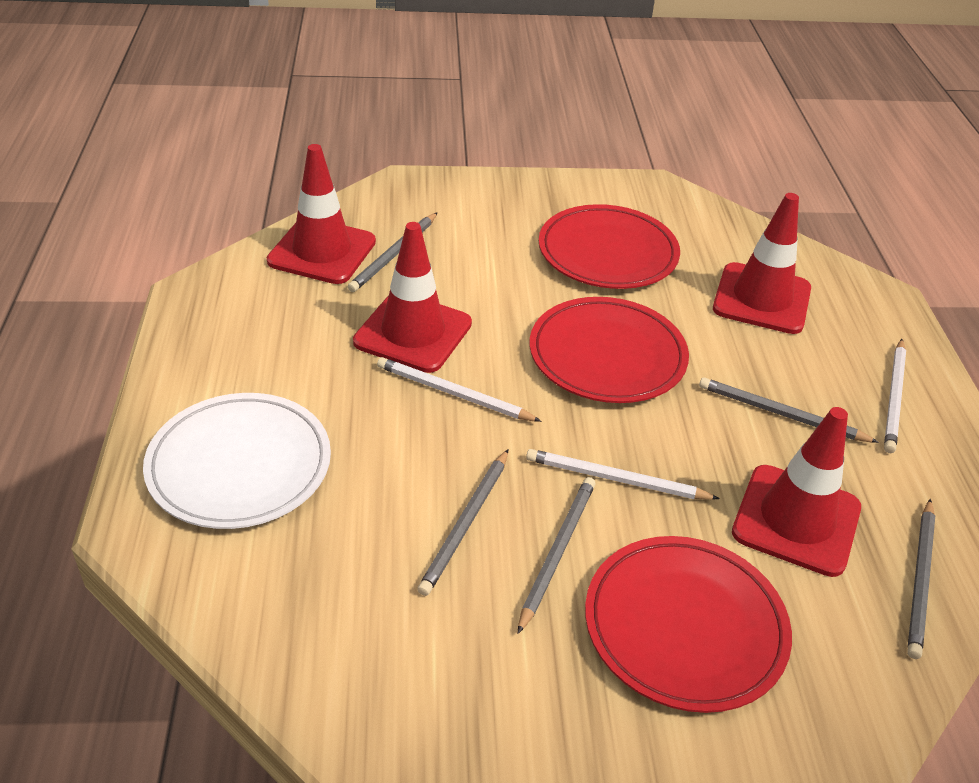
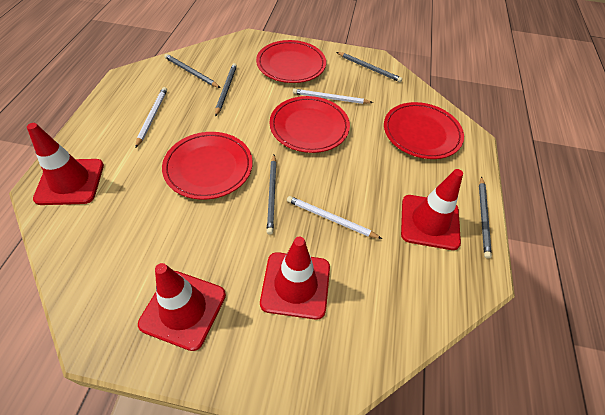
red plate: [530,297,689,403] [539,204,680,289] [585,536,792,713] = 3 -> [162,132,253,200] [256,40,326,83] [269,96,350,153] [384,102,464,159] = 4
white plate: [143,393,331,529] = 1 -> none = 0

